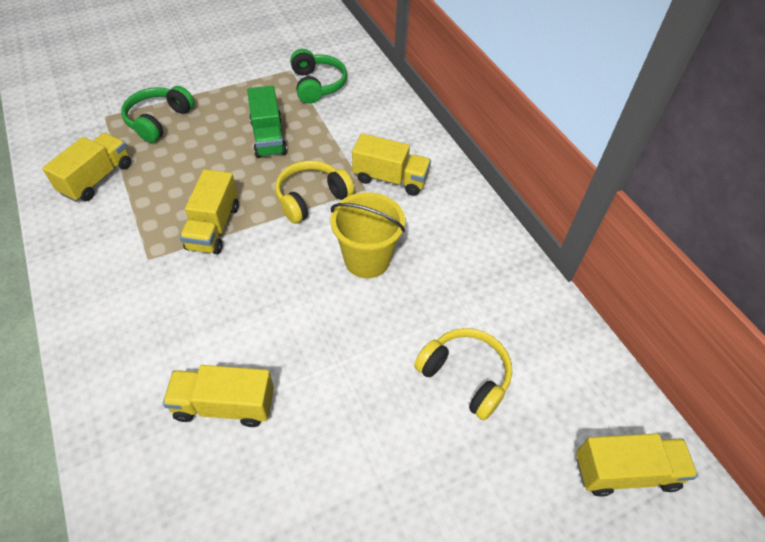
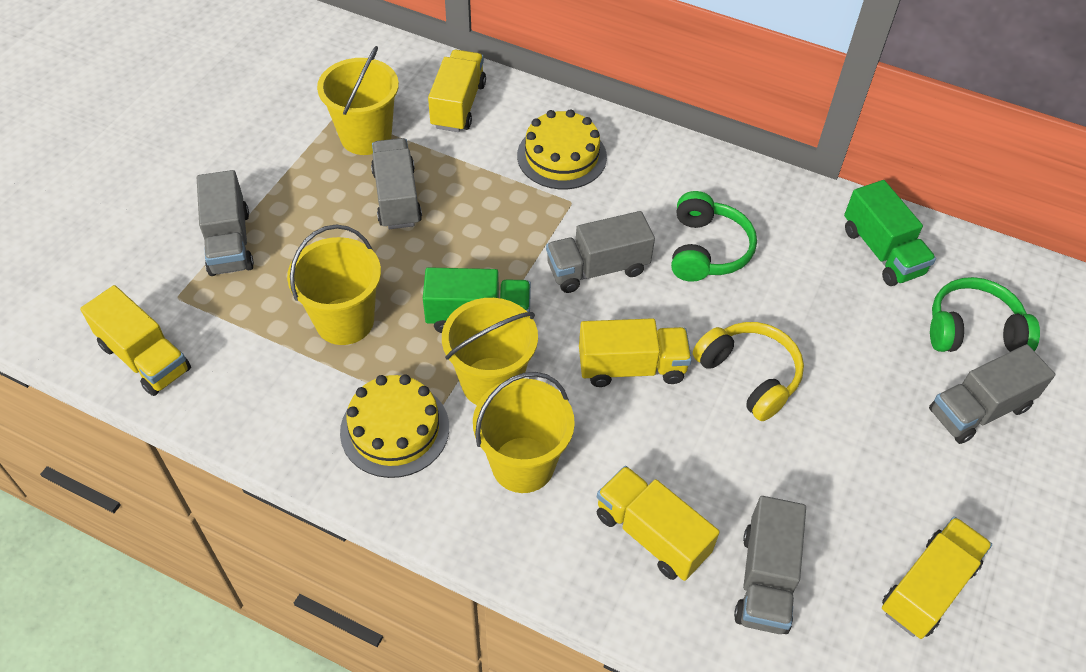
green truck: [247,86,287,158] = 1 -> [423,267,531,333] [844,180,936,286] = 2
grey truck: none = 0 -> [197,170,254,276] [371,138,422,229] [546,211,655,293] [734,496,806,634] [929,344,1055,444] = 5
yellow bucket: [330,192,405,278] = 1 -> [287,224,381,345] [317,46,399,155] [442,298,538,405] [473,372,575,493] = 4
yellow cake: none = 0 -> [340,375,449,478] [517,109,607,189] = 2
yellow headphones: [275,160,354,224] [414,328,512,421] = 2 -> [693,322,804,421] = 1

